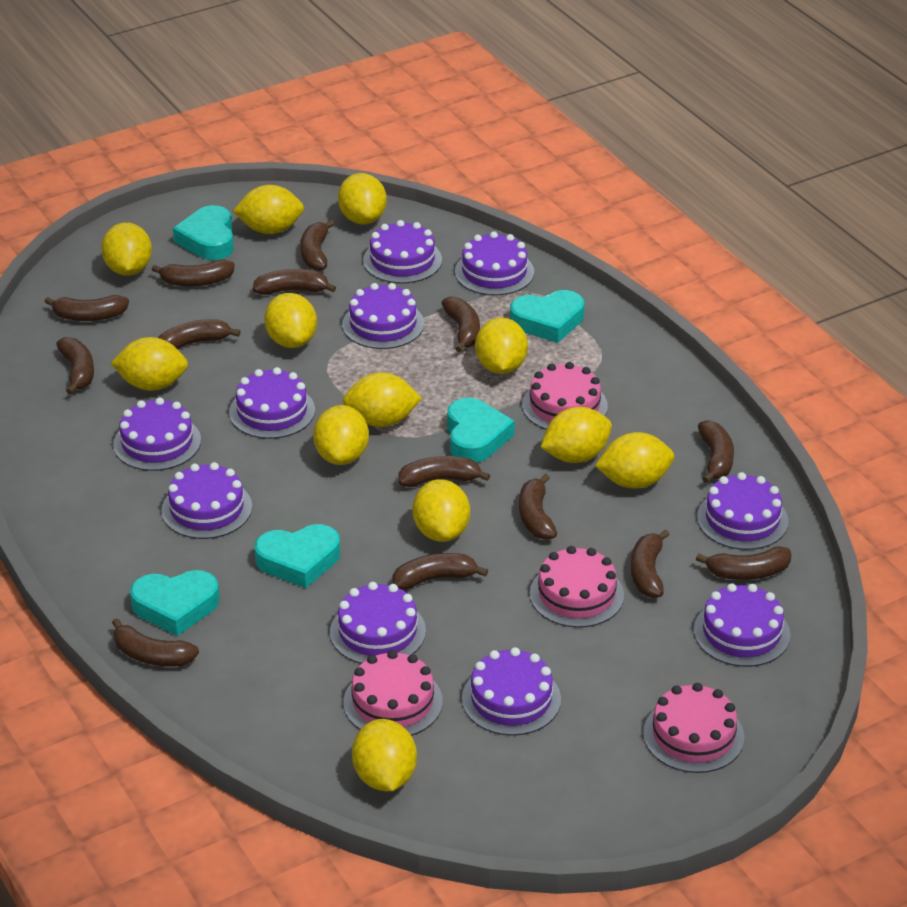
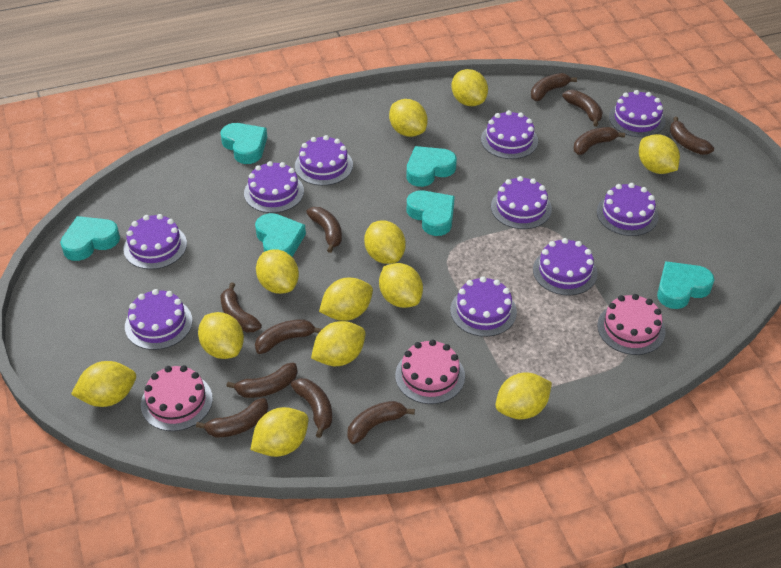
brown banana: [45,295,129,321] [56,337,94,395] [112,618,199,667] [152,260,235,287] [158,319,241,349] [253,269,336,295] [301,220,334,271] [393,553,488,590] [398,456,490,487] [441,296,480,352] [519,474,557,540] [631,529,670,598] [696,546,792,580] [698,420,734,483] = 14 -> [196,398,268,438] [220,282,262,332] [226,363,298,398] [255,319,322,354] [291,378,332,438] [306,207,342,253] [347,401,415,444] [531,73,577,101] [562,90,603,127] [574,127,625,155] [670,117,714,155] = 11
pink cake: [344,650,443,736] [522,362,608,430] [530,546,624,628] [643,683,744,773] = 4 -> [141,365,213,431] [395,339,465,404] [597,294,666,355] = 3
turquoise heart: [130,570,220,636] [173,205,234,260] [255,524,340,588] [447,398,515,463] [510,290,584,343] = 5 -> [60,216,120,261] [220,123,267,164] [255,213,306,256] [407,146,457,187] [407,190,455,236] [657,261,714,309] = 6

